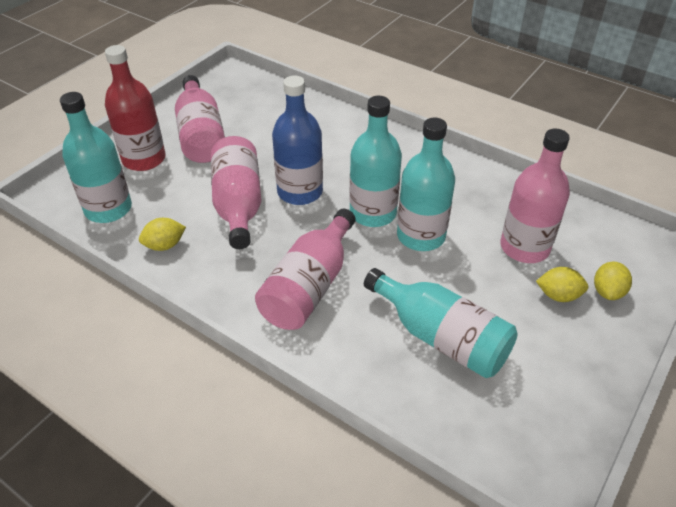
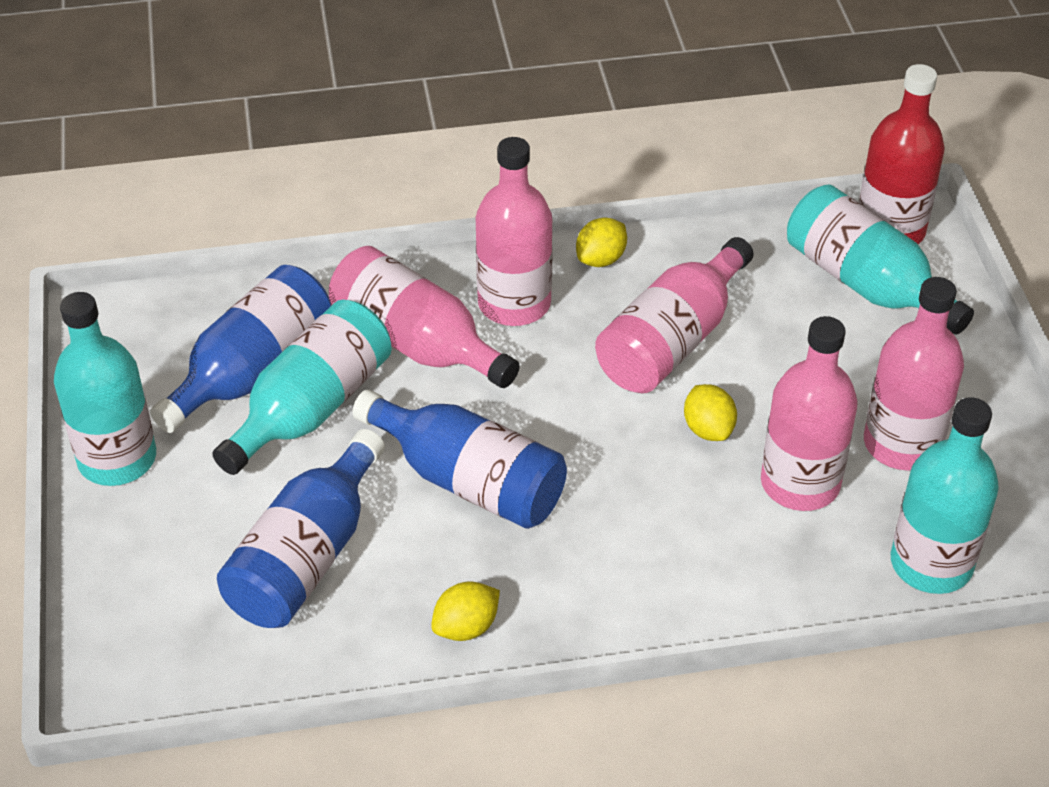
blue bottle: [272,76,323,205] = 1 -> [150,265,331,433] [217,429,385,628] [352,390,567,529] = 3
pink bottle: [175,75,225,163] [211,136,261,249] [255,208,356,330] [500,128,570,263] = 4 -> [329,246,520,388] [476,137,553,326] [595,237,754,393] [761,316,858,511] [864,277,964,470] = 5

